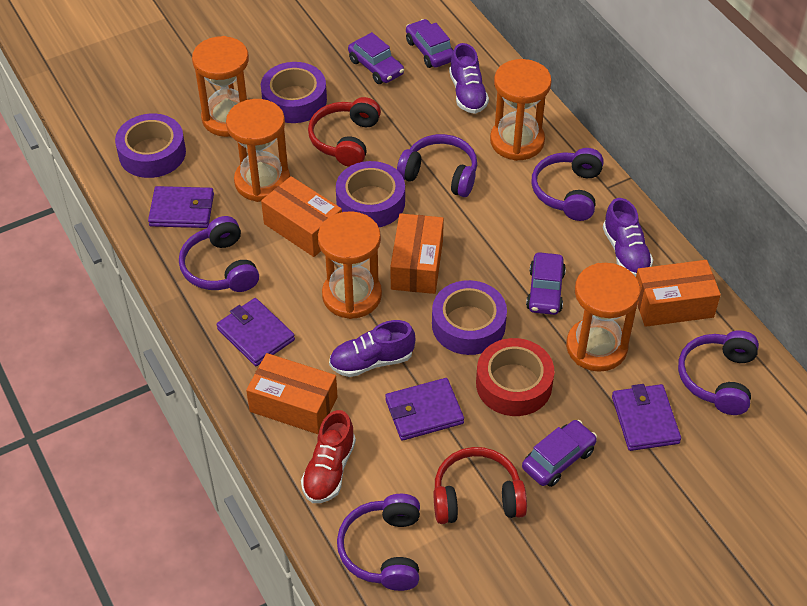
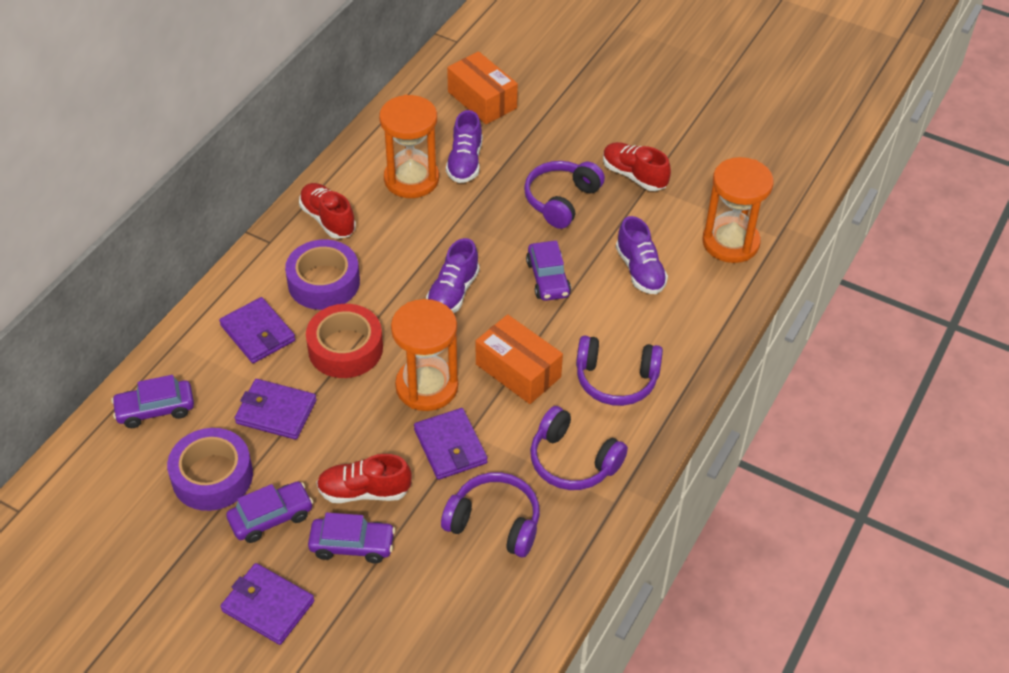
orange box: [246,353,338,434] [261,176,342,257] [390,213,444,294] [636,260,721,327] = 4 -> [447,51,518,124] [476,314,563,404] = 2
orange hourglass: [192,36,249,137] [226,99,290,202] [318,211,382,319] [490,59,552,161] [566,263,640,372] = 5 -> [379,95,439,198] [391,299,458,411] [702,157,774,263] = 3
purple headphones: [179,216,259,292] [337,494,420,591] [397,134,477,197] [531,148,604,221] [678,330,759,415] = 5 -> [441,472,540,557] [524,161,605,229] [530,406,628,490] [576,335,663,406] = 4
purple tape: [115,114,186,178] [261,62,327,123] [336,161,405,227] [432,280,507,355] = 4 -> [167,428,253,511] [285,239,360,310] = 2
red headphones: [308,97,381,167] [434,447,527,524] = 2 -> none = 0
red shoe: [301,410,356,503] = 1 -> [299,183,356,239] [317,454,412,503] [603,142,671,191] = 3

